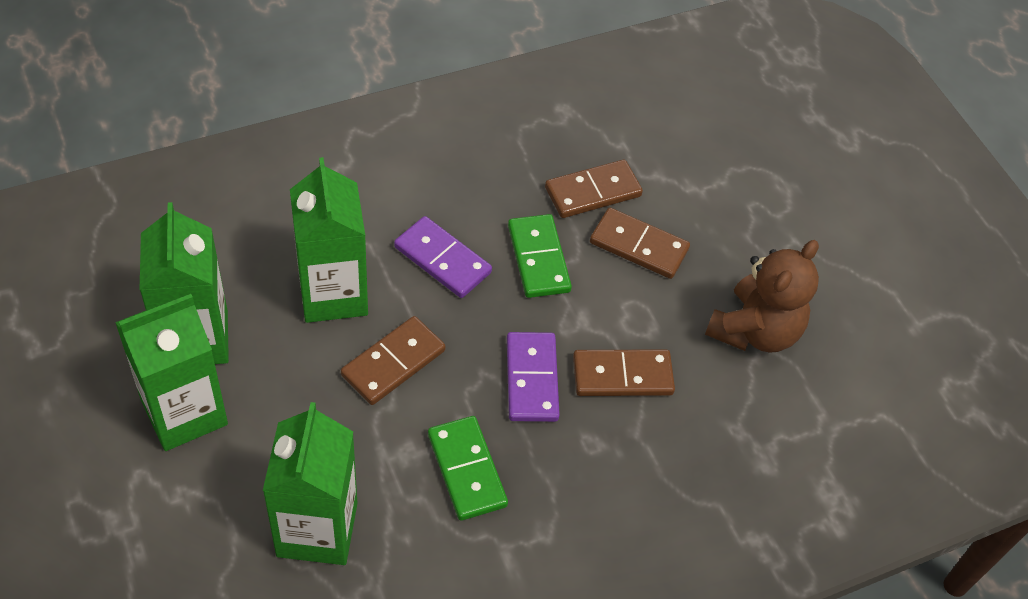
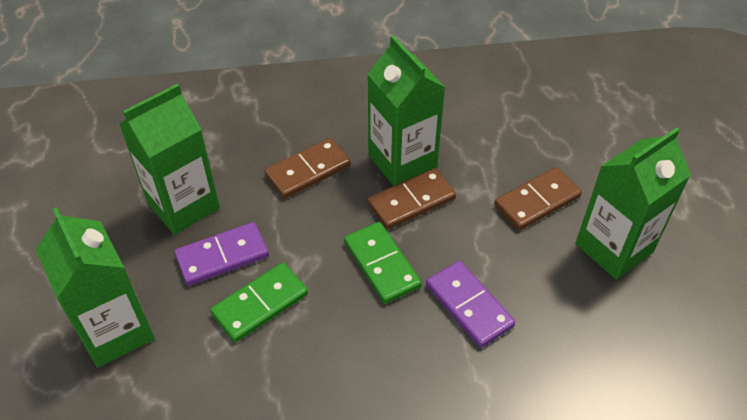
brown domino: [341,316,445,405] [545,160,643,218] [573,350,675,396] [590,208,690,279] = 4 -> [264,138,351,199] [367,168,456,230] [494,167,582,230] = 3
brown teddy bear: [705,240,819,353] = 1 -> none = 0

